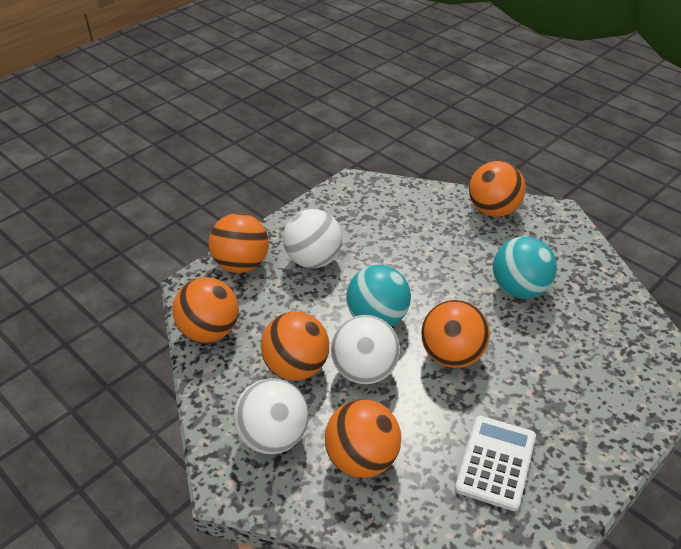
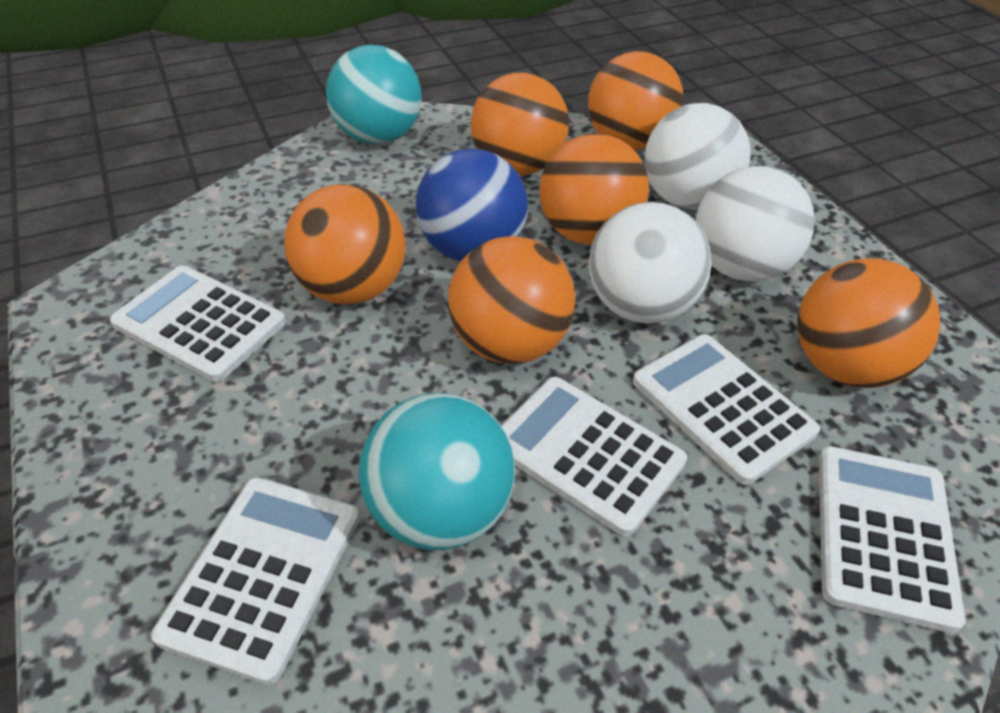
blue ball: none = 0 -> [416,148,528,261] = 1
white calculator: [455,416,536,511] = 1 -> [110,265,286,382] [151,477,359,685] [501,377,687,537] [633,334,820,485] [819,446,966,633] = 5

